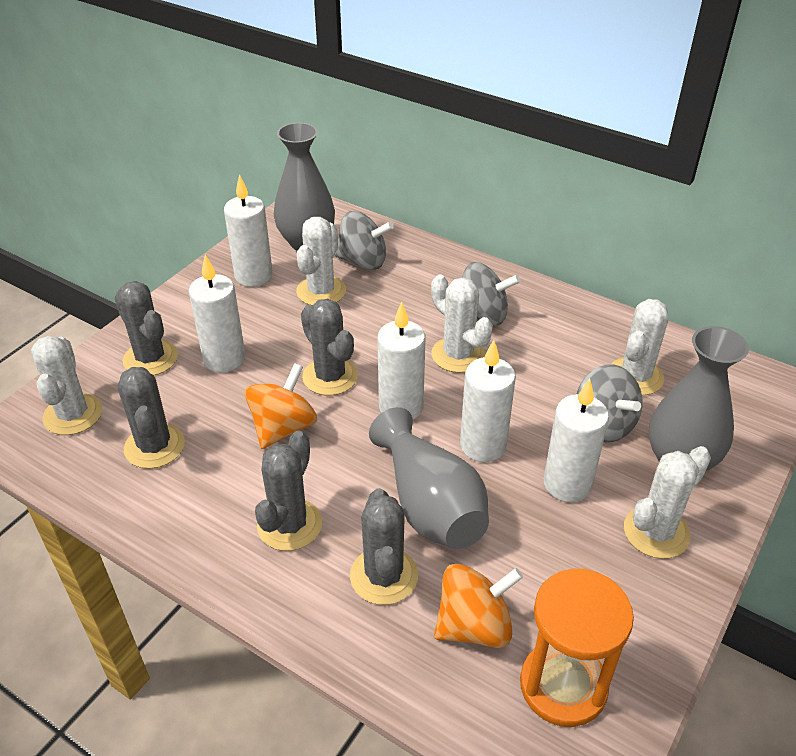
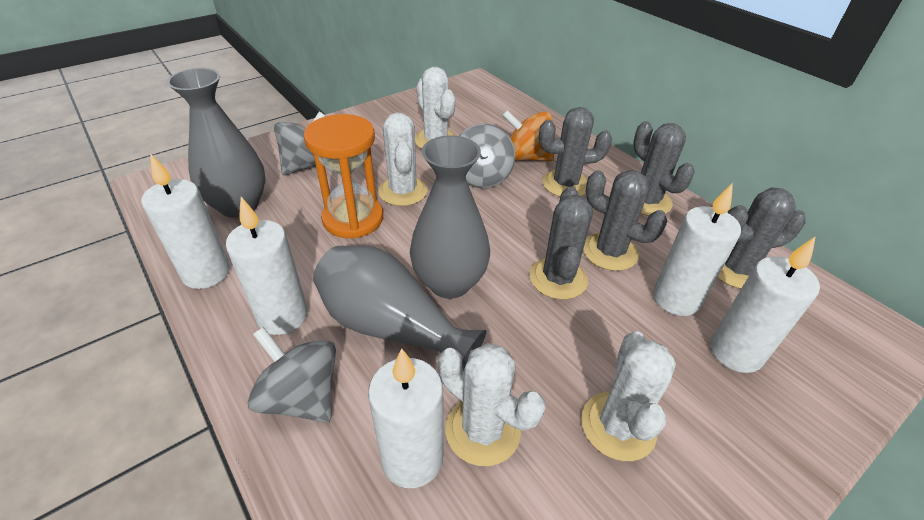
orange spinning top: [244,363,317,449] [434,564,523,648] = 2 -> [502,110,554,161] = 1
white cactus: [31,335,102,435] [296,217,346,306] [431,275,493,373] [610,299,668,395] [624,446,711,559] = 5 -> [378,112,428,206] [415,67,456,149] [438,343,545,466] [581,331,676,461] = 4

